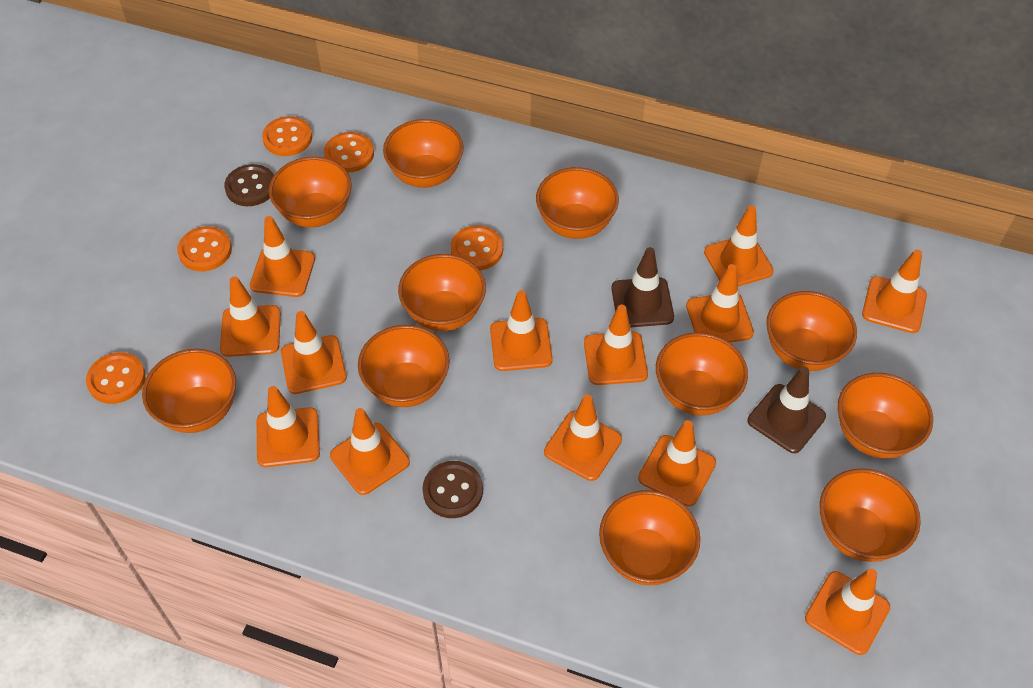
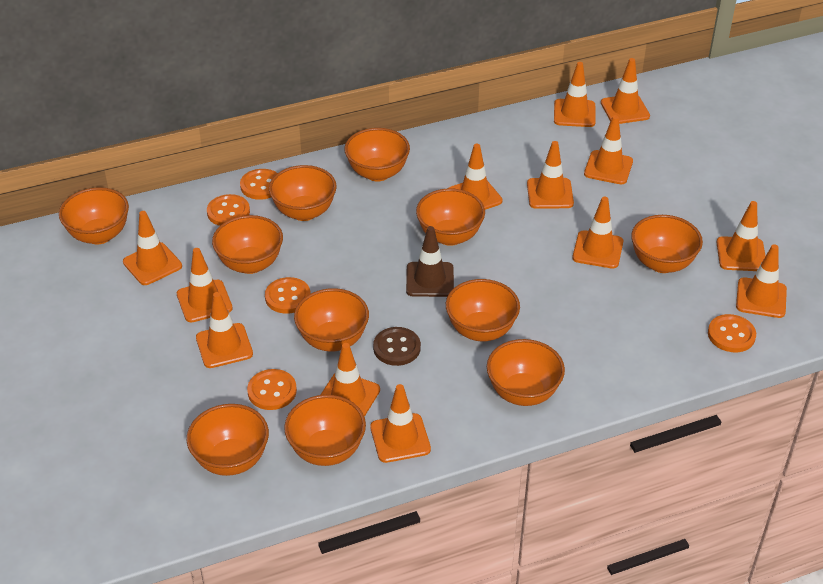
brown button: [224,164,274,206] [422,461,483,518] = 2 -> [373,327,421,366] = 1
brown traffic cone: [611,247,674,327] [748,367,826,453] = 2 -> [406,226,454,297] = 1

